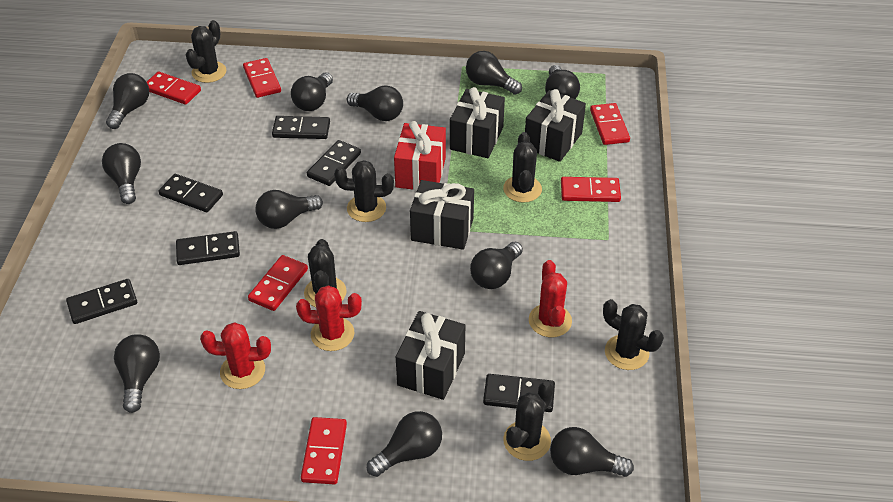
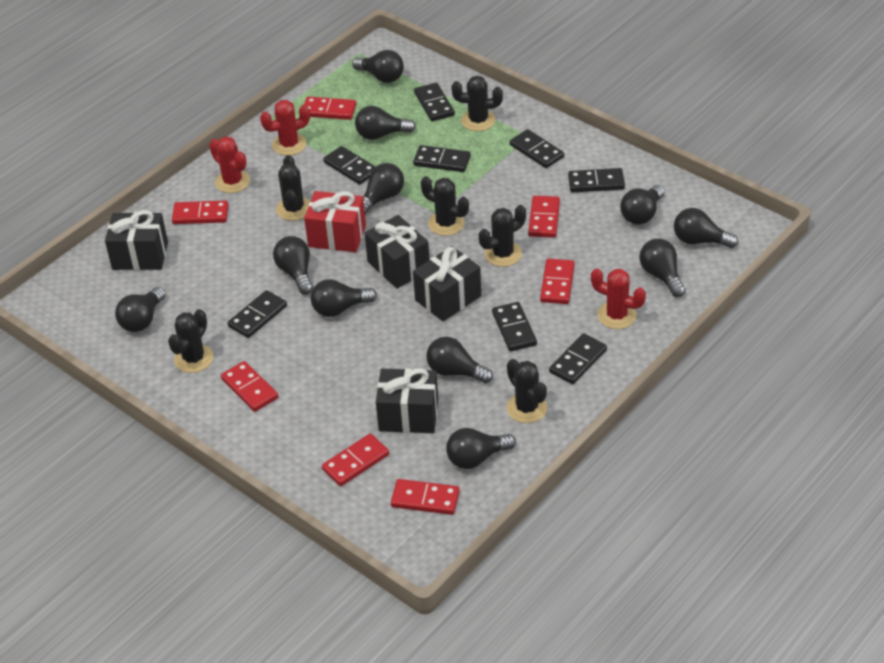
black domino: [66,279,137,324] [159,174,223,212] [176,231,240,265] [272,116,330,139] [307,140,361,186] [483,374,555,412] = 6 -> [228,290,287,338] [323,146,376,185] [413,145,471,172] [414,83,455,121] [492,302,537,351] [510,129,564,168] [549,333,607,384] [568,168,625,193] = 8
red domino: [147,72,201,105] [243,58,281,98] [248,255,308,311] [301,417,347,485] [561,177,621,202] [590,103,630,145] = 6 -> [172,201,229,224] [221,361,279,412] [304,97,356,120] [322,434,389,486] [391,479,460,515] [528,196,560,238] [540,259,575,304] = 7

